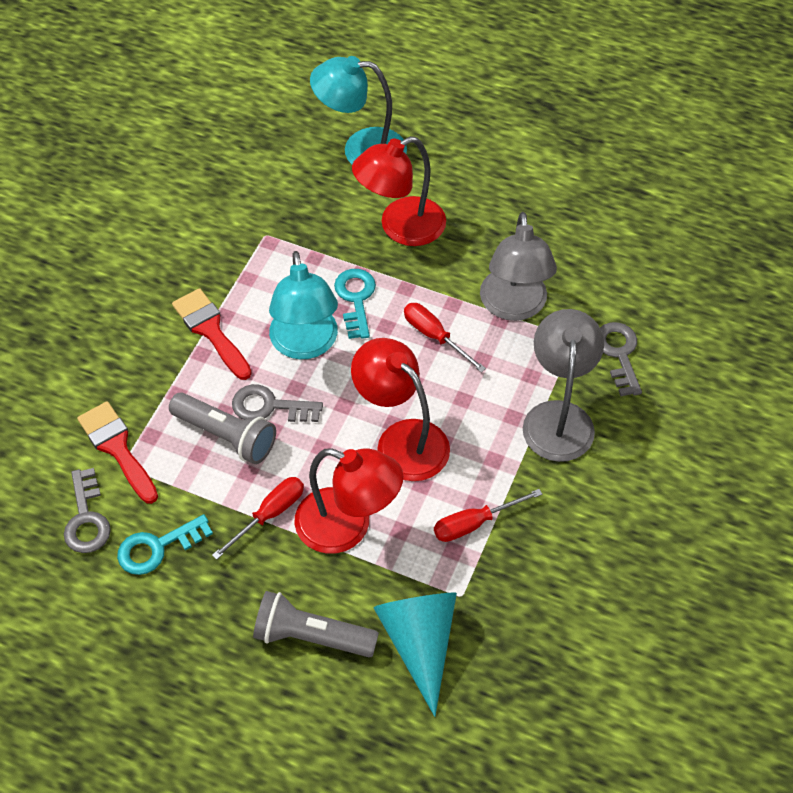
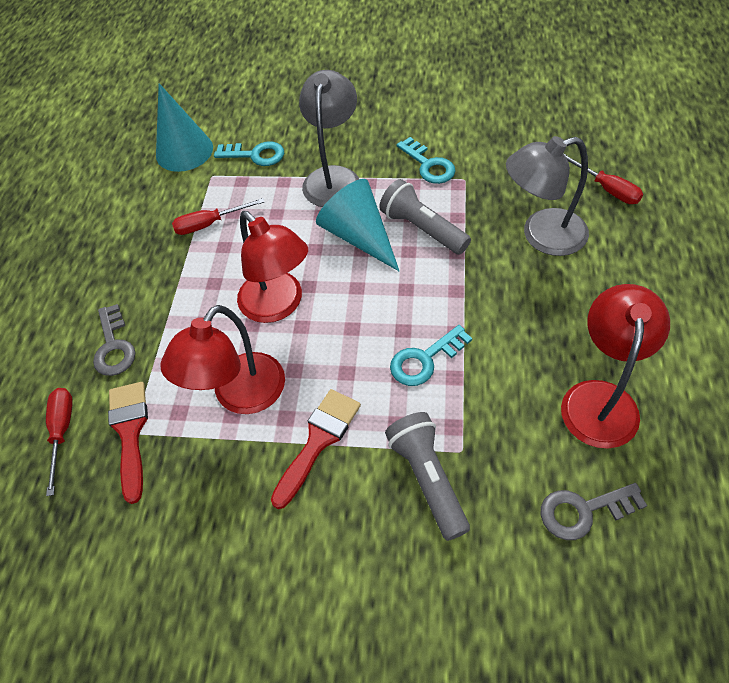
grey key: [64,468,111,553] [232,384,323,422] [600,322,642,396] = 3 -> [93,304,136,376] [540,483,647,540] = 2
turquoise cone: [373,592,457,717] = 1 -> [156,83,213,172] [316,179,399,271] = 2
turquoise key: [117,514,213,575] [334,269,376,339] = 2 -> [214,141,284,166] [390,325,472,386] [397,137,456,184] = 3
turquoise lamp: [269,251,338,359] [310,56,407,164] = 2 -> none = 0

